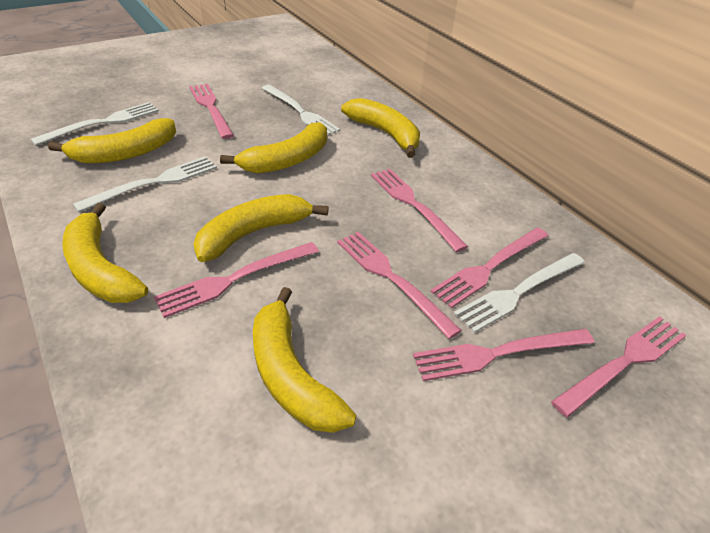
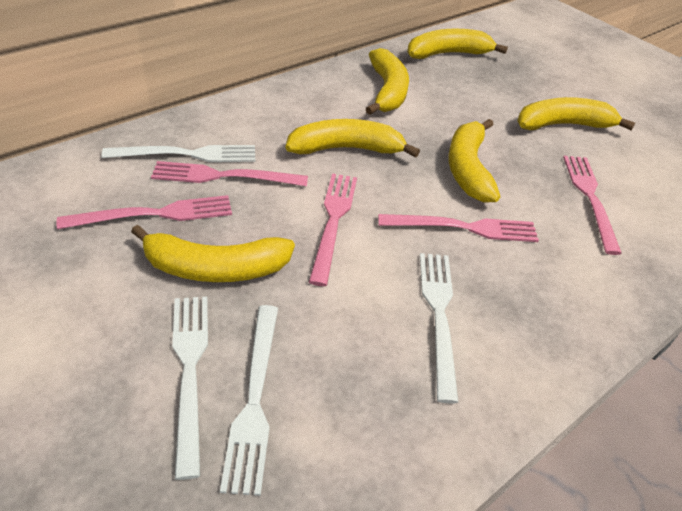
pink fork: [154,242,319,318] [189,84,234,139] [337,232,462,339] [371,169,468,252] [413,329,594,381] [430,227,549,308] [551,316,686,417] = 7 -> [56,195,232,229] [151,161,308,186] [309,174,357,286] [378,214,539,242] [563,156,622,255] = 5

